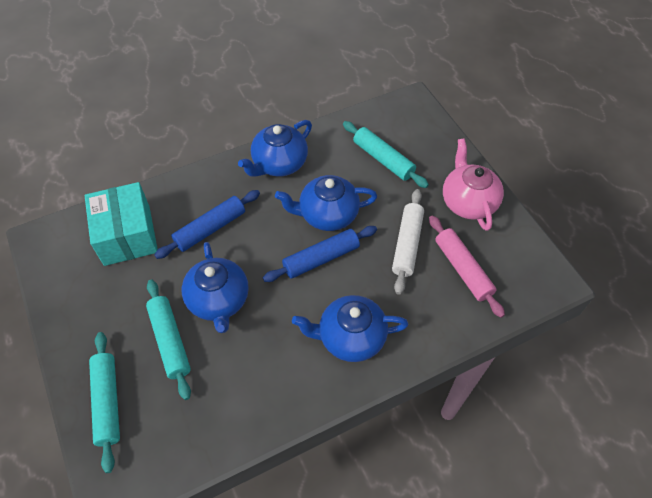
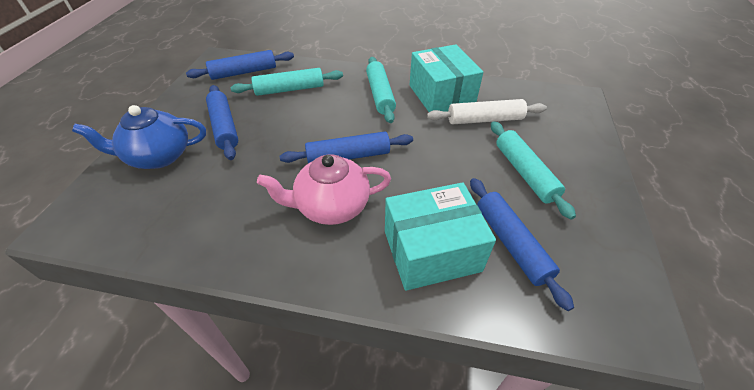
blue rolling pin: [154,190,260,259] [263,226,377,282] = 2 -> [186,50,294,80] [206,85,238,160] [280,131,413,163] [470,178,574,311] = 4
blue teapot: [182,242,249,333] [238,120,312,177] [275,175,377,231] [292,295,408,362] = 4 -> [72,105,206,169] = 1
pink rolling pin: [429,215,505,318] = 1 -> none = 0
turquoise box: [84,182,158,266] = 1 -> [385,182,496,291] [410,44,483,112] = 2

